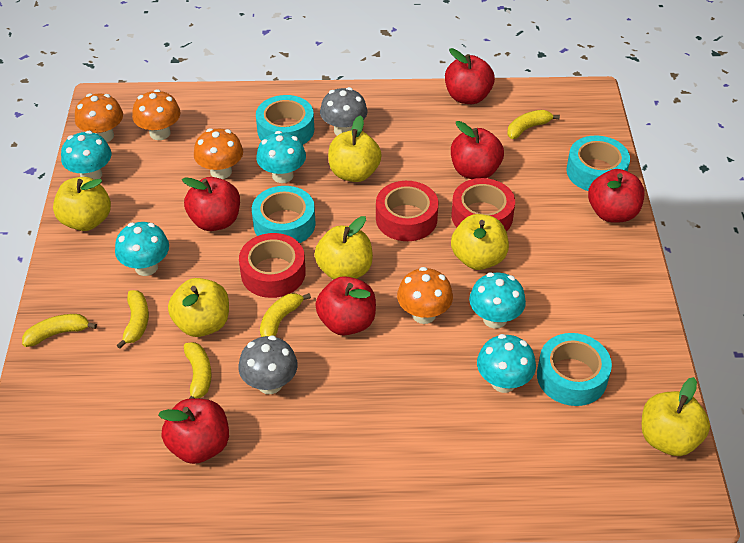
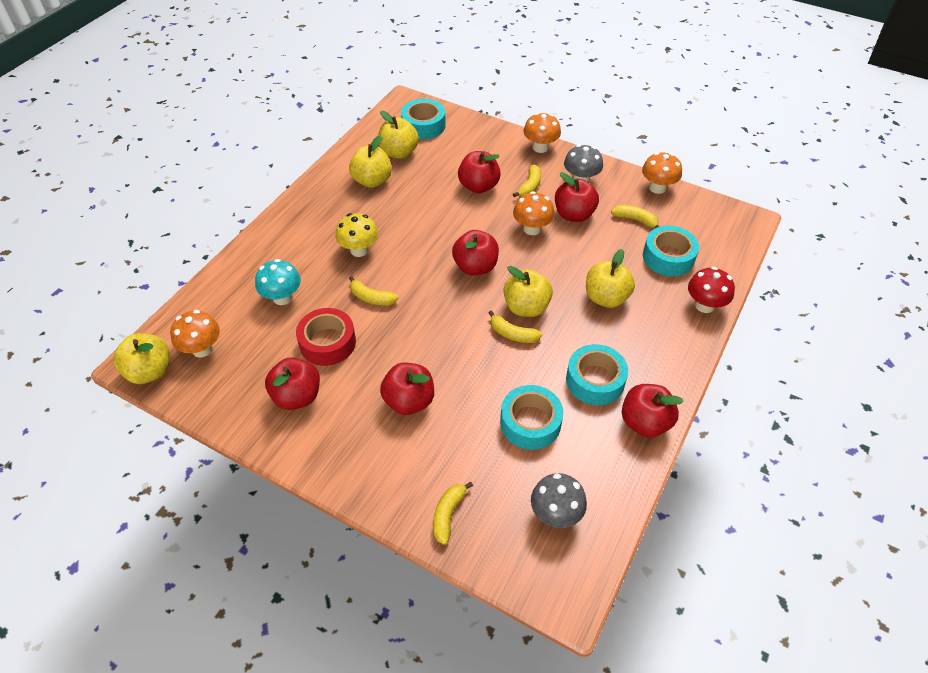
red mushroom: none = 0 -> [688,267,735,313] = 1
red tape: [239,233,306,298] [376,181,438,241] [451,178,515,231] = 3 -> [296,308,356,366] = 1
turquoise mushroom: [61,131,111,180] [115,222,169,276] [256,131,306,183] [469,272,526,329] [477,334,536,393] = 5 -> [255,259,301,305] = 1
yellow apple: [53,177,111,231] [168,278,229,337] [314,216,373,280] [328,115,382,182] [451,214,509,270] [642,377,710,456] = 6 -> [113,333,169,384] [349,135,392,188] [378,111,419,159] [504,266,553,317] [586,249,635,308] = 5
yellow mushroom: none = 0 -> [336,213,378,257] = 1

